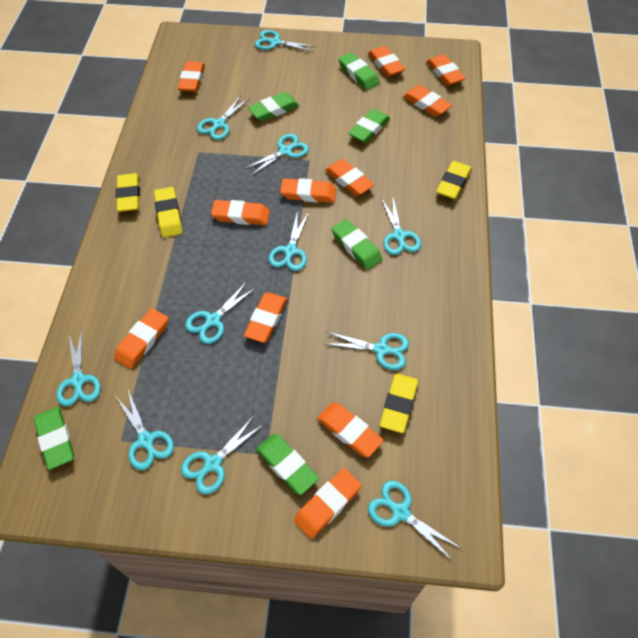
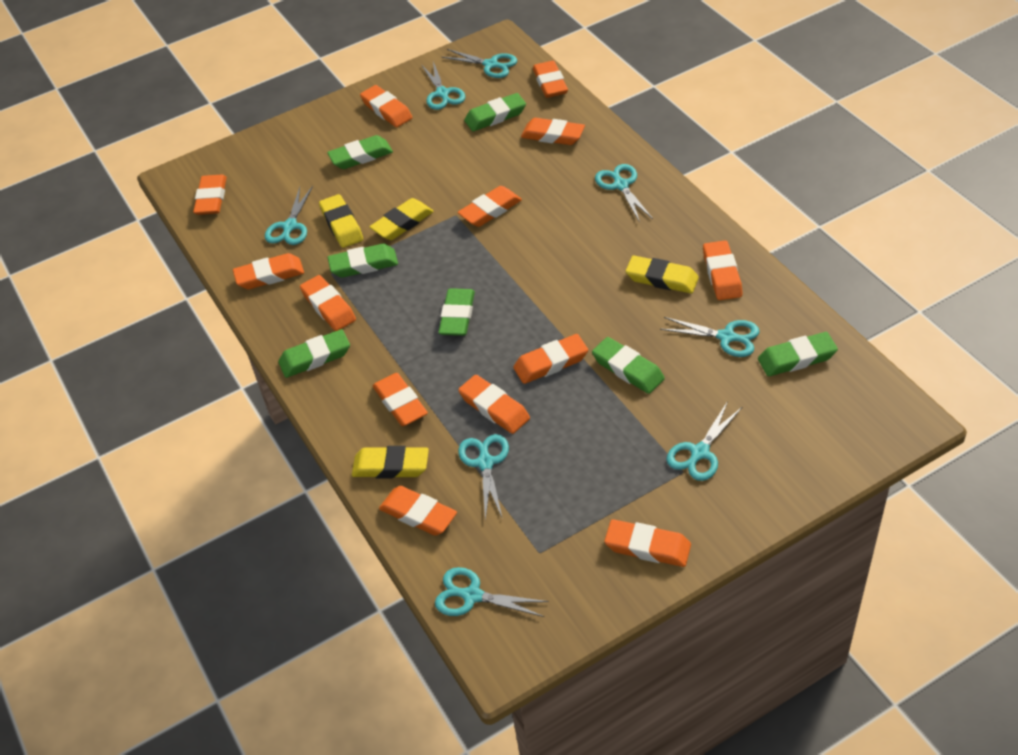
green eraser: [34,407,74,470] [248,92,299,122] [256,434,319,495] [332,219,383,270] [338,52,380,90] [348,109,390,143] = 6 -> [278,329,350,378] [327,135,393,169] [328,244,398,278] [439,288,475,336] [464,93,526,131] [592,337,665,394] [758,332,838,376] = 7
orange eraser: [114,308,168,369] [178,61,205,92] [211,200,270,225] [244,292,288,343] [280,178,336,203] [294,468,362,539] [317,403,384,458] [325,159,374,196] [368,46,405,77] [403,85,452,117] [426,54,466,86] = 11 -> [193,174,227,215] [233,253,304,289] [300,275,356,331] [360,85,413,127] [373,373,428,426] [379,486,457,536] [458,186,522,227] [458,375,530,434] [513,334,588,384] [521,118,585,145] [533,61,568,98] [604,519,691,567] [703,241,743,300] = 13
turquoise scissors: [56,330,101,407] [116,390,174,470] [181,416,264,494] [185,282,256,344] [197,95,250,140] [244,134,309,176] [255,30,317,52] [268,210,309,271] [326,332,409,370] [368,480,462,561] [381,198,421,255] = 11 -> [265,186,313,245] [422,62,465,110] [435,567,549,617] [441,49,517,78] [458,434,509,520] [595,164,653,222] [660,317,760,357] [666,401,742,481] = 8

